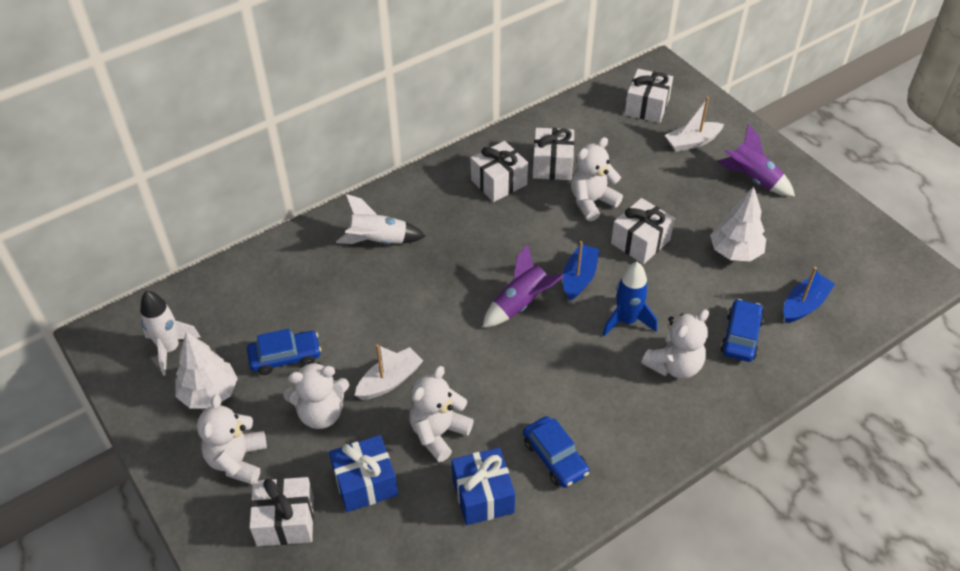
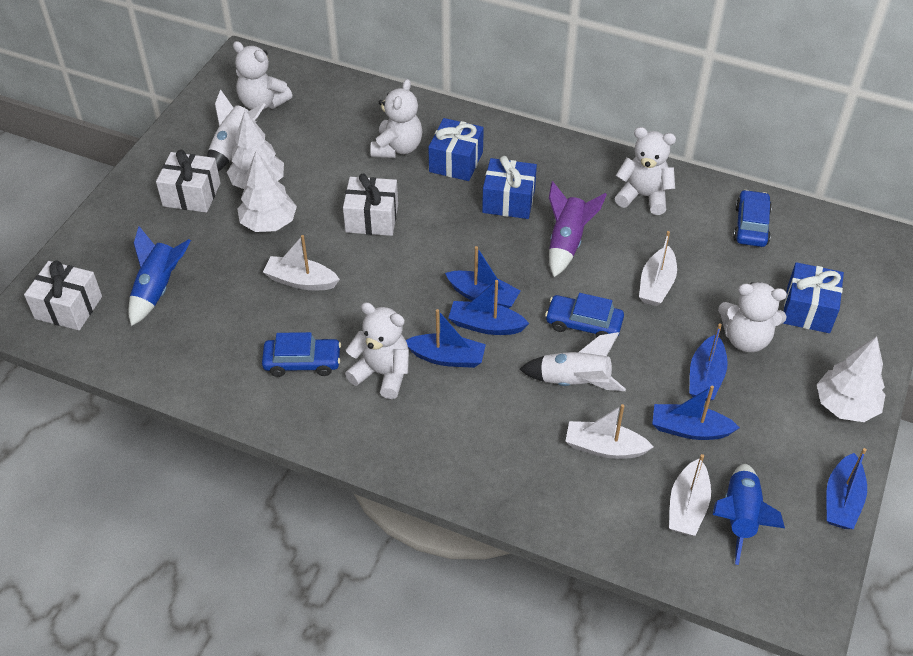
blue boat: [563,241,599,301] [783,267,835,323] = 2 -> [406,309,486,368] [445,246,521,309] [448,280,529,335] [652,385,740,440] [689,323,728,401] [826,448,867,529] = 6
blue gift: [329,435,398,512] [451,448,515,525] = 2 -> [428,118,484,181] [482,156,537,219] [783,262,844,333] = 3
blue rocket: [602,262,657,336] = 1 -> [128,226,191,326] [713,464,785,565] = 2
purple rocket: [482,244,564,328] [717,124,795,196] = 2 -> [549,181,607,277] = 1
white boat: [354,344,423,400] [665,97,724,152] = 2 -> [263,235,340,290] [565,404,654,459] [639,231,677,306] [669,454,711,536] = 4
white gift: [249,477,314,546] [471,141,528,202] [533,128,575,180] [611,198,675,264] [625,69,673,123] = 5 -> [24,260,102,330] [156,150,221,213] [343,173,398,236] = 3
white tree: [175,332,238,409] [710,186,766,261] = 2 -> [227,110,284,189] [237,151,297,232] [817,337,885,422] = 3

